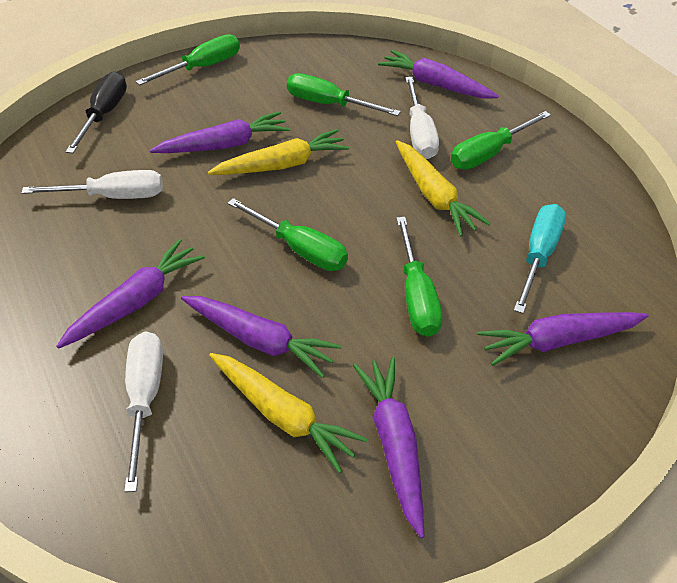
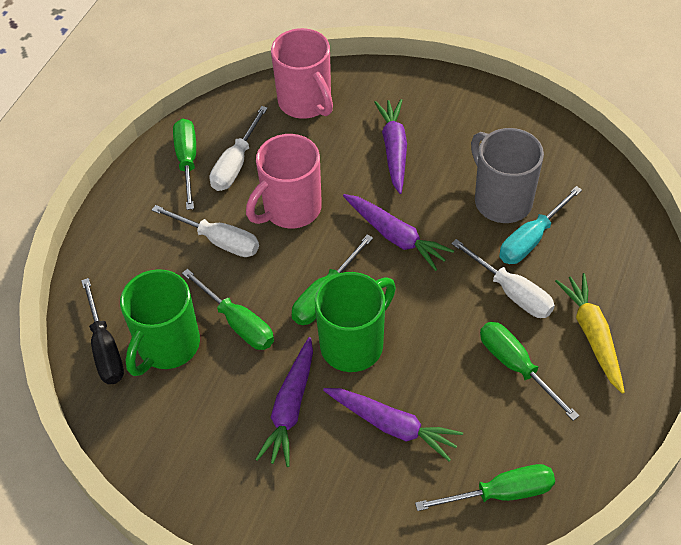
green mug: none = 0 -> [120,269,200,376] [315,272,396,372] = 2
grey mug: none = 0 -> [471,128,544,223] = 1
pink mug: none = 0 -> [246,134,322,228] [271,28,333,119] = 2
purple carrot: [56,239,205,349] [150,111,290,153] [181,296,342,378] [353,357,424,538] [378,50,499,99] [477,312,649,366] = 6 -> [255,337,313,467] [323,388,463,462] [343,194,454,271] [374,99,407,194] = 4
yellow carrot: [208,129,350,175] [209,353,367,473] [396,140,491,237] = 3 -> [555,273,625,394] = 1

